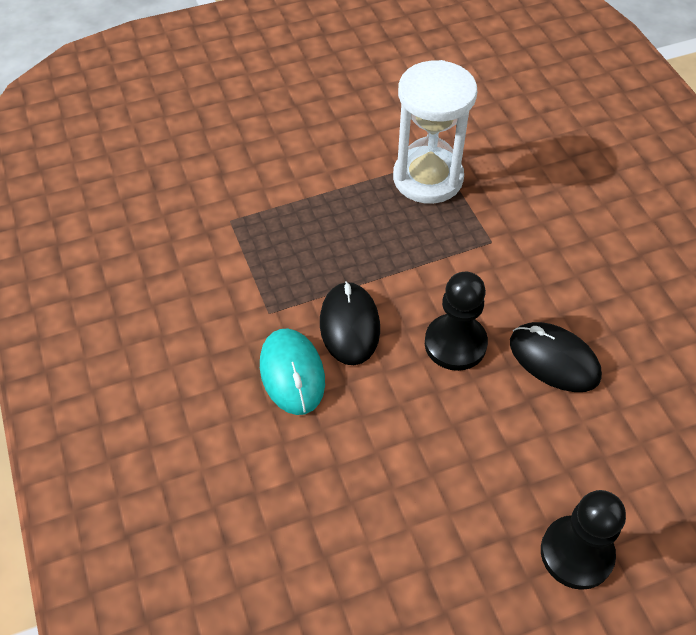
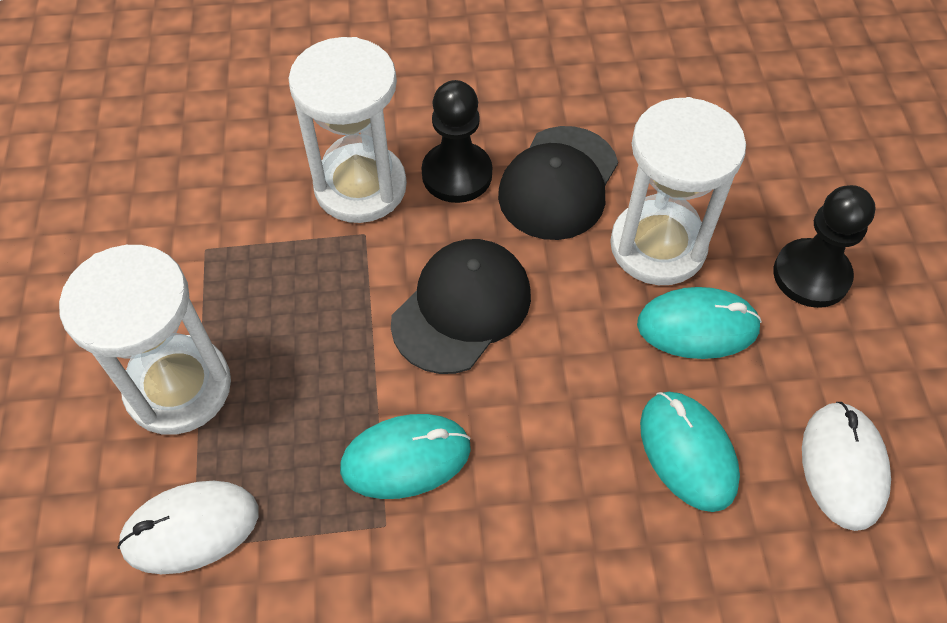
black cap: none = 0 -> [391,239,531,374] [498,126,618,240] = 2
black mouse: [320,281,380,365] [510,322,602,392] = 2 -> none = 0
turquoise mouse: [260,329,325,415] = 1 -> [340,414,471,499] [637,287,762,359] [640,392,740,512] = 3
white hourglass: [393,60,477,204] = 1 -> [59,245,231,435] [289,37,407,223] [610,97,746,285] = 3
white mouse: none = 0 -> [117,481,259,574] [802,402,891,531] = 2

